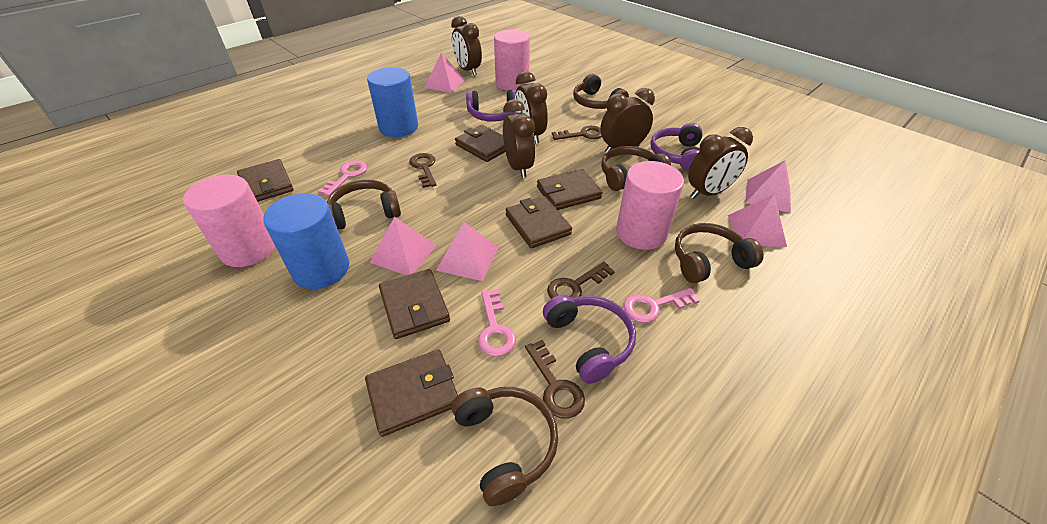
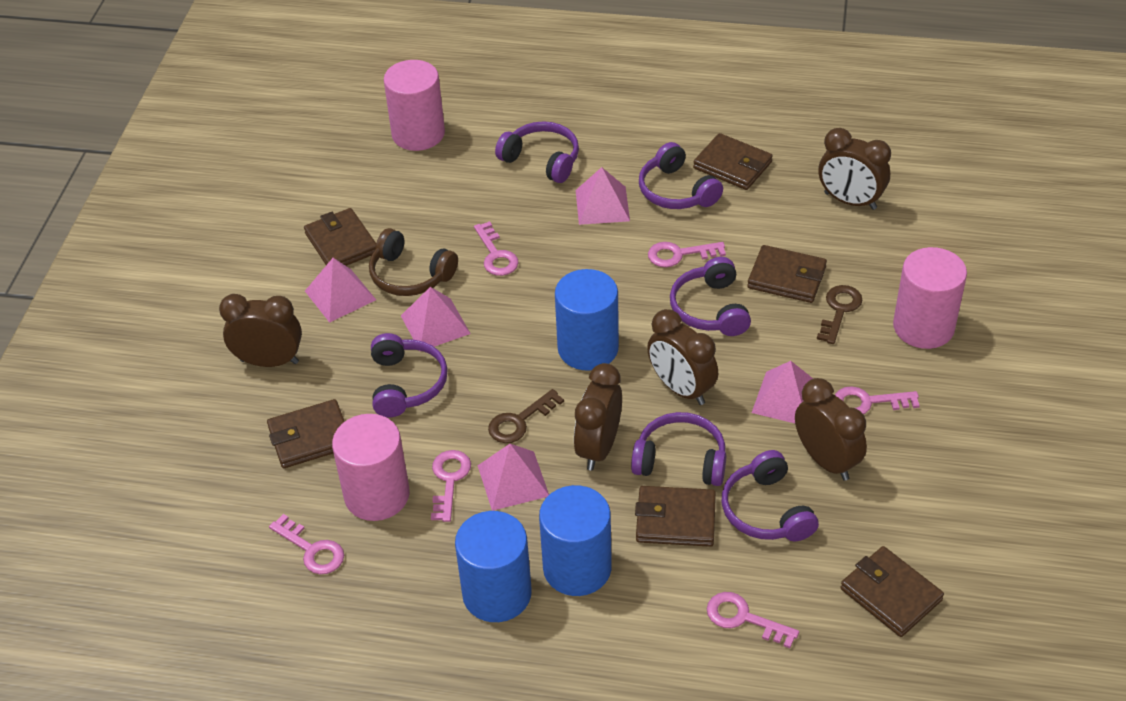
blue cylinder: [263,193,349,289] [367,67,418,137] = 2 -> [455,511,532,622] [539,485,612,596] [555,269,619,371] = 3
brown headphones: [327,180,401,230] [452,387,558,506] [573,74,629,109] [601,146,671,191] [675,223,764,283] = 5 -> [369,228,458,296] = 1
brown key: [409,153,436,188] [525,340,585,419] [547,262,615,299] [552,126,602,140] = 4 -> [488,389,564,443] [817,285,862,344] = 2
pink key: [318,160,367,196] [478,289,516,357] [624,288,700,323] = 3 -> [269,514,344,574] [431,450,471,522] [474,221,519,276] [648,242,726,267] [707,592,799,648] [835,386,920,414] = 6
purple headphones: [466,90,516,122] [543,295,636,384] [650,123,702,172] = 3 -> [371,333,448,417] [495,121,579,183] [631,412,726,486] [639,142,723,209] [670,257,751,336] [722,450,819,541] = 6

